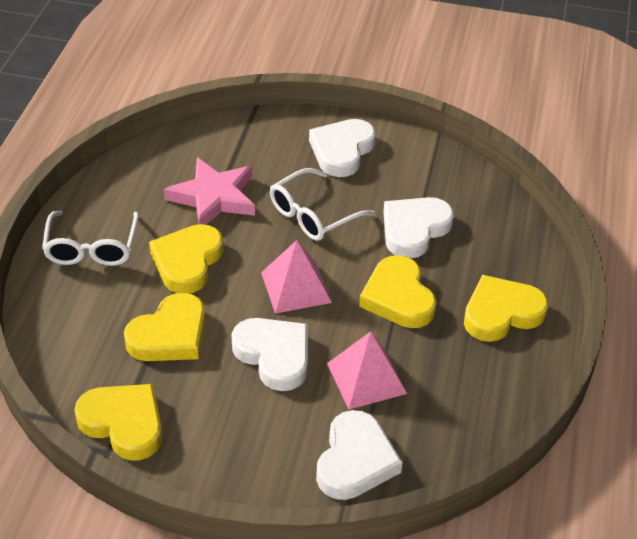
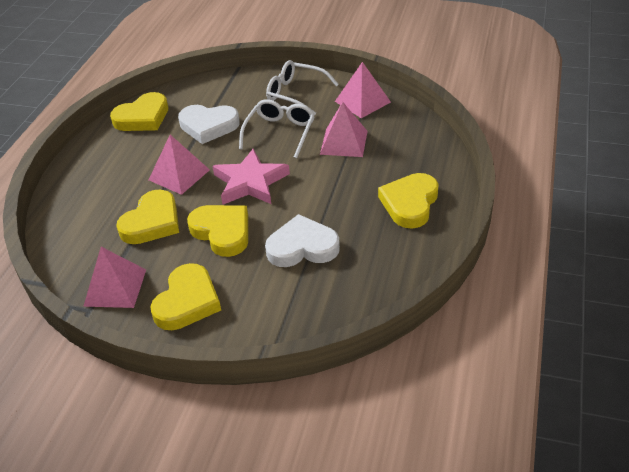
pink pyramid: [261,240,332,314] [327,331,407,410] = 2 -> [83,247,146,308] [149,135,210,195] [320,102,368,157] [335,62,391,118] = 4
white heart: [232,318,308,391] [309,119,376,177] [316,410,403,500] [383,197,454,259] = 4 -> [178,105,240,144] [265,214,340,267] = 2

